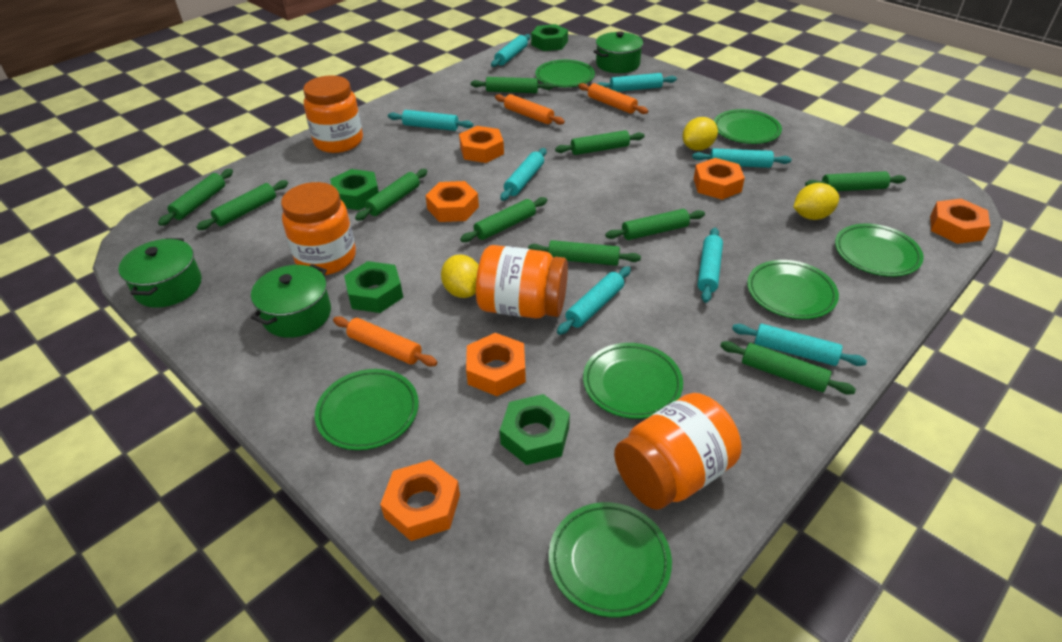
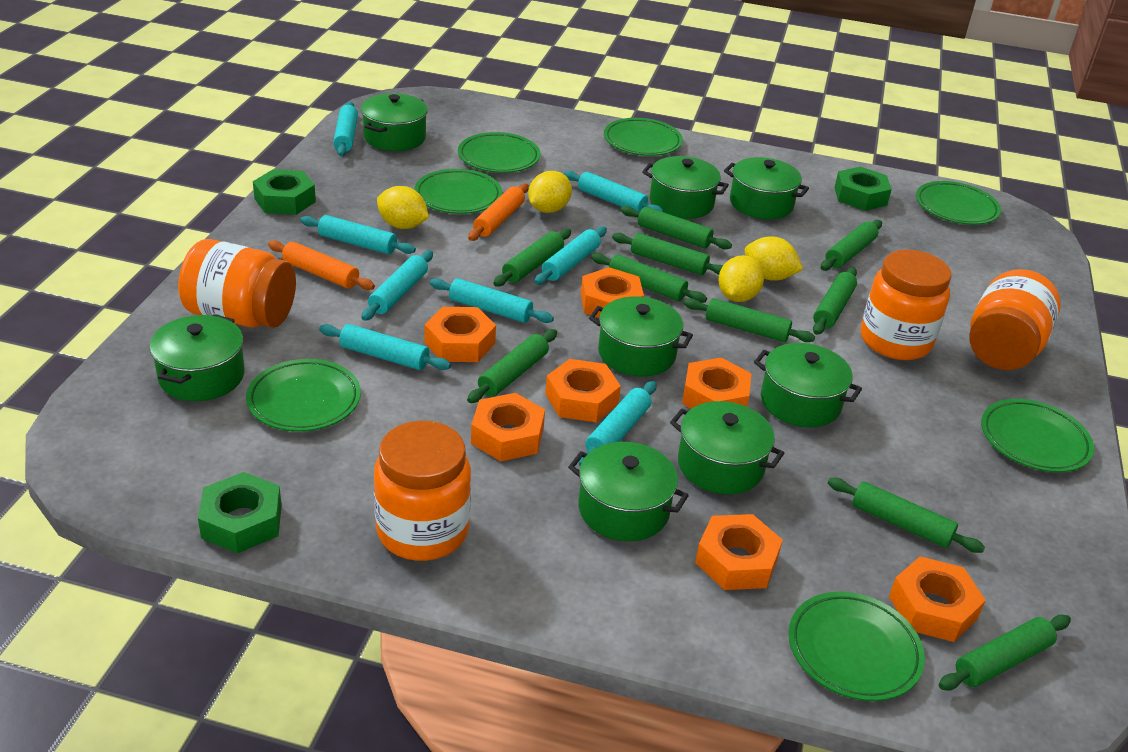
green nut: [330,169,379,210] [344,261,403,313] [500,394,570,465] [531,24,568,51] = 4 -> [198,472,282,553] [253,169,316,215] [834,167,892,211] = 3
green pot: [118,238,202,308] [251,264,331,338] [593,31,644,73] = 3 -> [150,314,245,401] [361,93,428,151] [568,442,689,541] [589,297,693,377] [642,156,729,219] [670,401,784,494] [724,157,809,219] [754,343,862,428] = 8
orange nut: [380,460,460,541] [425,181,479,222] [459,126,504,163] [466,333,526,396] [694,158,745,200] [930,199,990,244] = 6 -> [424,307,496,362] [471,393,545,462] [545,359,621,422] [581,267,644,318] [682,357,752,409] [695,514,783,590] [889,556,986,642] = 7
orange rolling pin: [333,316,437,367] [495,94,565,125] [578,83,648,114] = 3 -> [268,240,375,290] [468,183,529,241] = 2
yellow lemon: [441,254,479,298] [682,117,718,150] [793,183,839,220] = 3 -> [377,186,429,229] [528,171,572,213] [718,255,764,302] [744,236,803,281] = 4

